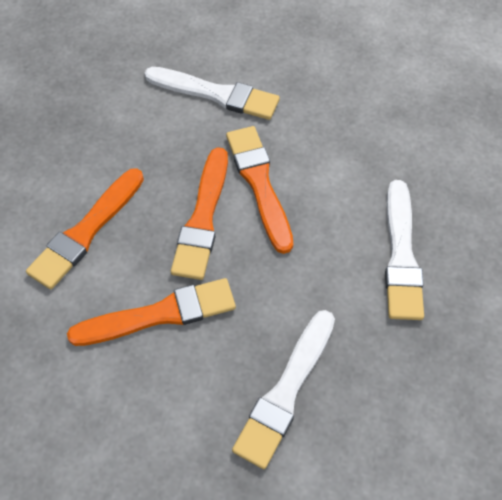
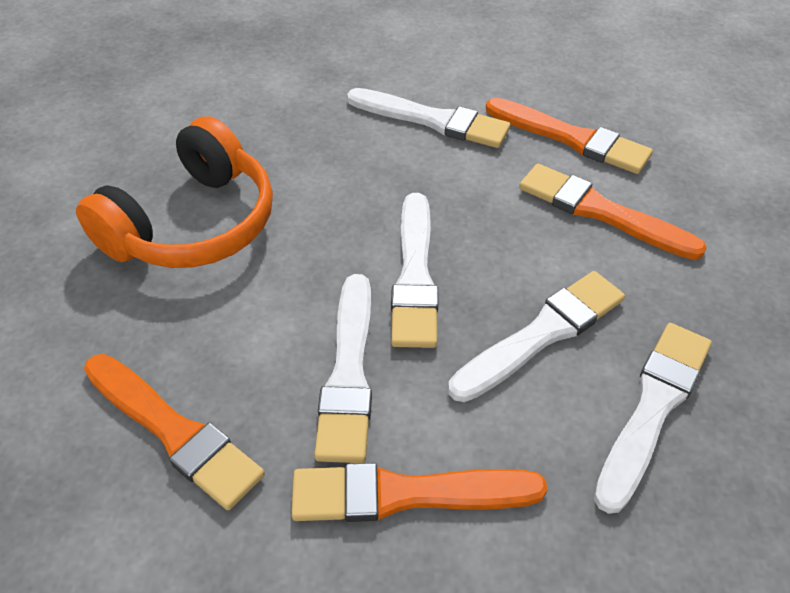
orange headphones: none = 0 -> [76,116,273,268] = 1
white brush: [145,67,280,120] [232,310,335,469] [385,180,424,320] = 3 -> [314,274,372,463] [347,88,510,148] [391,193,438,348] [448,271,625,402] [594,323,712,514] = 5

